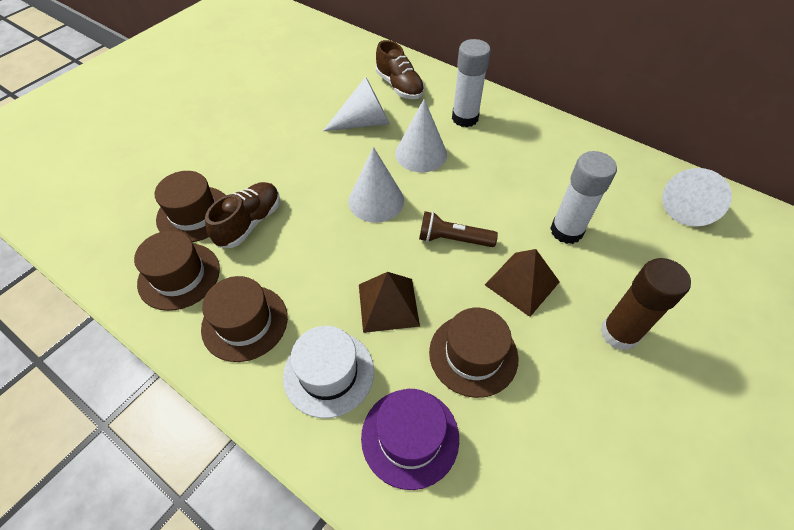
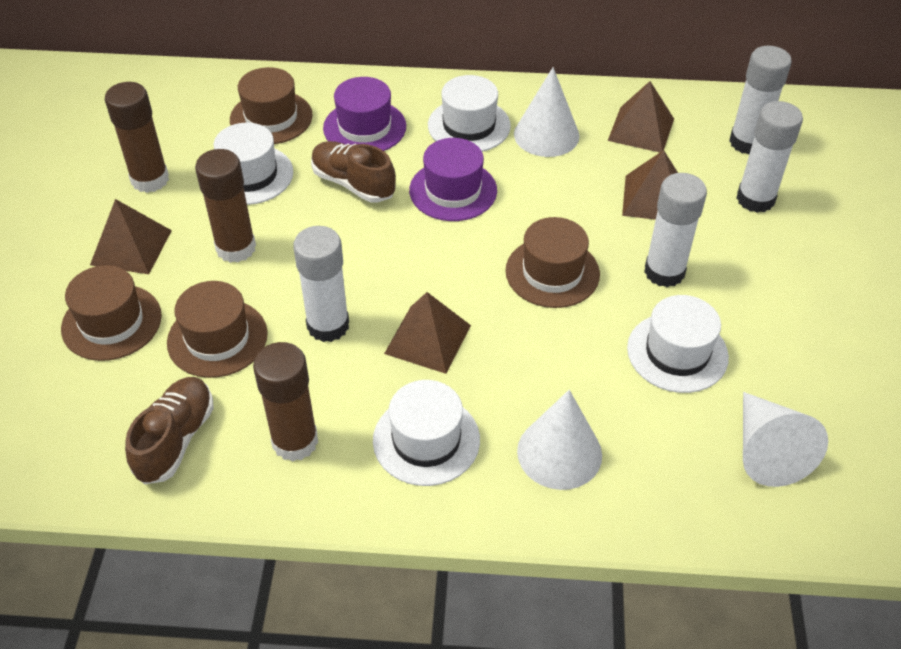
brown flashlight: [419,211,498,247] = 1 -> none = 0
brown glue stick: [600,258,691,350] = 1 -> [105,82,169,193] [195,149,256,263] [253,342,318,462] = 3
brown pyramid: [359,272,420,333] [485,249,560,317] = 2 -> [90,199,172,274] [384,292,471,374] [608,81,674,153] [622,150,678,220] = 4
purple hat: [361,389,459,490] = 1 -> [323,77,406,151] [409,138,497,221] = 2
white cone: [323,77,390,131] [348,147,404,223] [395,99,447,172] [662,168,732,226] = 4 -> [514,67,580,157] [517,390,602,490] [743,392,828,487] = 3
white glue stick: [452,39,491,127] [550,151,617,244] = 2 -> [293,226,349,342] [644,173,707,287] [729,46,792,154] [736,101,803,213] = 4
white hat: [283,326,374,418] = 1 -> [214,123,293,205] [373,380,480,486] [428,75,511,152] [627,295,729,393] = 4

